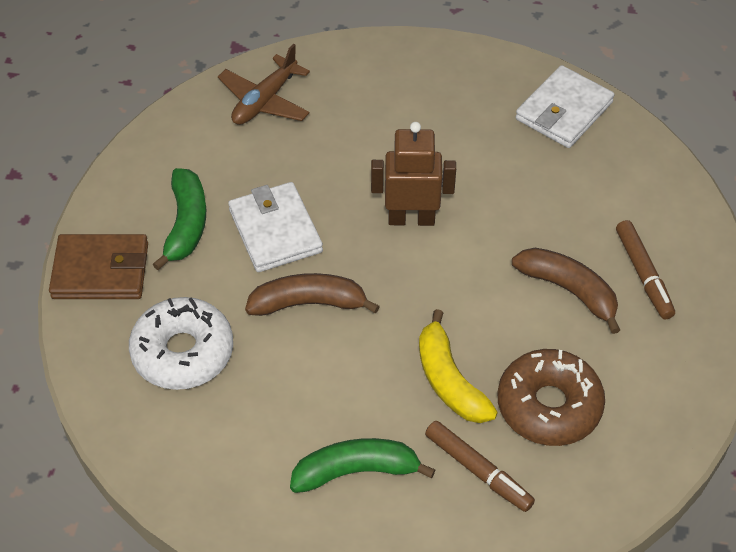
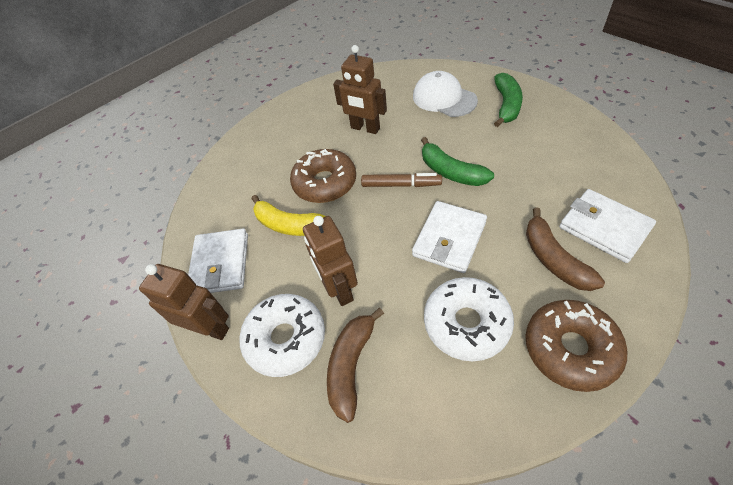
brown donut: [498,349,605,446] = 1 -> [290,149,356,203] [525,300,627,392] = 2
brown marker: [425,421,535,512] [616,220,675,320] = 2 -> [361,173,442,187] = 1
brown plane: [218,44,310,125] = 1 -> none = 0
brown robot: [371,122,456,226] = 1 -> [139,264,229,340] [303,216,358,306] [333,45,387,134] = 3
brown wallet: [49,234,148,299] = 1 -> none = 0
white cap: none = 0 -> [413,71,478,117] = 1
white donut: [129,297,233,390] = 1 -> [239,294,325,377] [424,277,514,361] = 2
white wallet: [228,182,323,272] [516,65,614,148] = 2 -> [188,229,248,293] [412,201,487,273] [559,189,656,263] = 3

